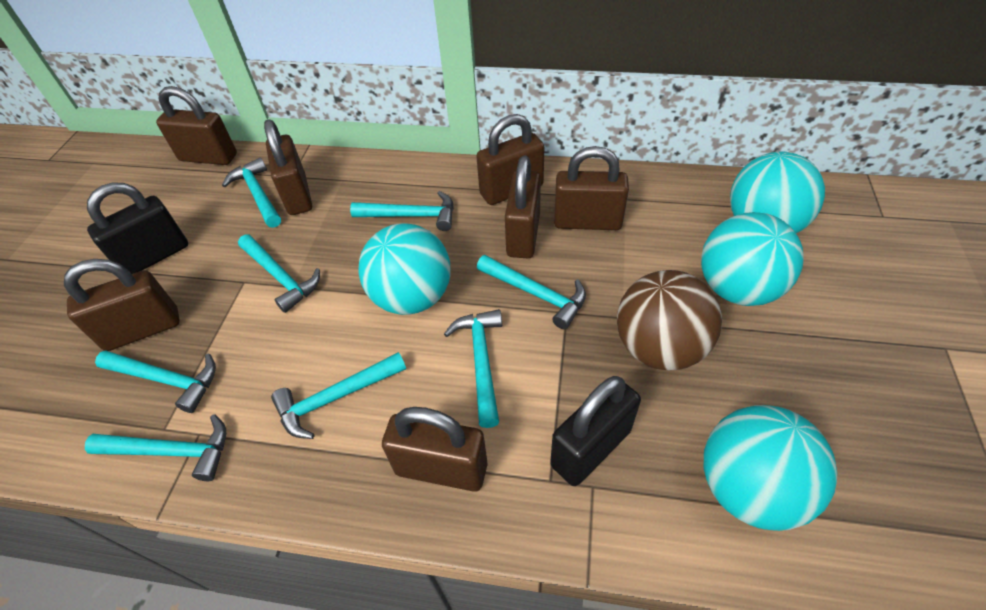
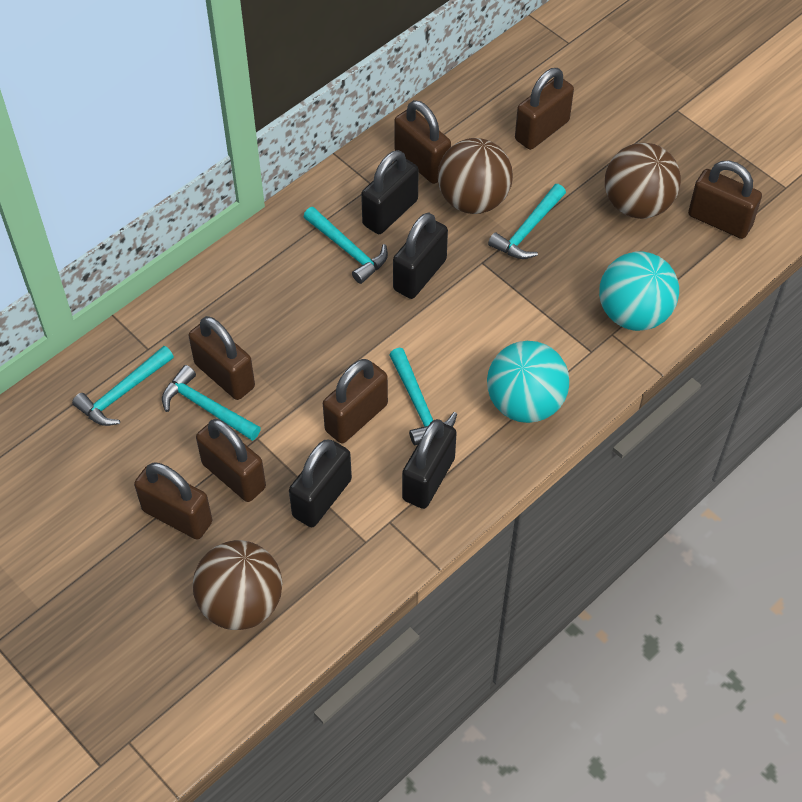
black padlock: [87,182,188,274] [550,376,641,486] = 2 -> [289,440,352,527] [361,150,419,234] [393,213,448,299] [402,419,457,509] = 4
brown ball: [617,270,722,371] = 1 -> [193,540,282,630] [438,138,513,214] [605,143,681,219] = 3
turquoise ball: [358,223,451,315] [701,212,804,306] [704,405,838,531] [730,152,825,233] = 4 -> [487,341,569,423] [599,251,679,331] = 2
turquoise hammer: [85,414,226,481] [95,350,216,413] [222,157,281,228] [238,234,320,313] [271,352,406,439] [350,191,454,231] [444,309,502,428] [477,255,586,329] = 8 -> [72,346,174,426] [162,365,261,441] [303,207,388,284] [389,348,457,445] [488,184,566,259] = 5

